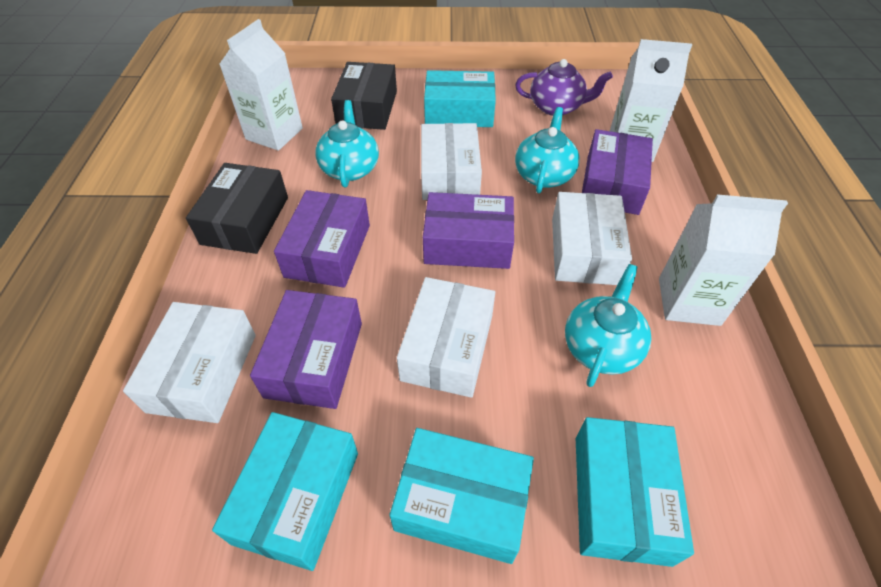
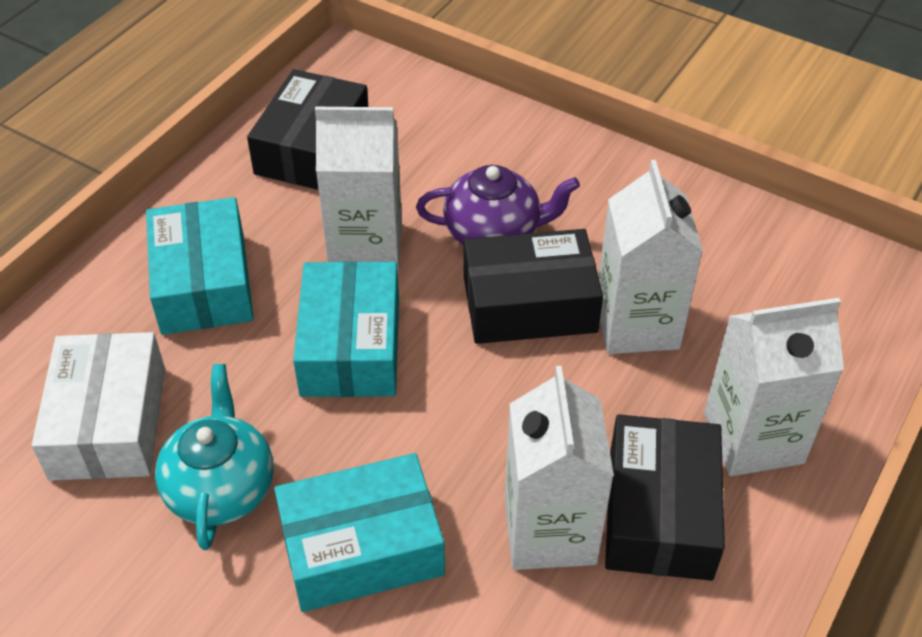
black box: [186,163,288,254] [331,62,397,130] = 2 -> [247,69,368,190] [464,229,603,344] [605,414,725,581] = 3
purple box: [250,290,362,409] [274,190,370,288] [423,192,514,269] [582,129,653,215] = 4 -> none = 0
turquoise box: [212,412,358,571] [389,428,534,564] [424,70,496,127] [576,417,694,567] = 4 -> [146,197,253,335] [274,453,445,612] [293,261,399,397] = 3
turquoise teapot: [315,100,379,187] [515,107,579,193] [565,264,651,387] = 3 -> [155,364,274,550] = 1
white box: [123,302,256,423] [397,277,495,398] [421,123,482,200] [552,192,632,285] = 4 -> [32,332,165,481] = 1
white carton: [219,19,303,151] [610,39,692,162] [659,194,788,326] = 3 -> [315,107,402,271] [505,366,614,570] [599,160,703,354] [704,298,844,476] = 4

